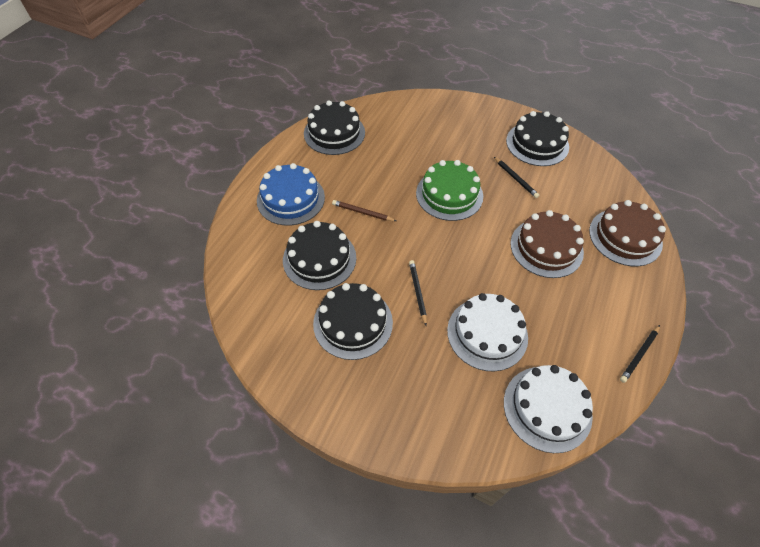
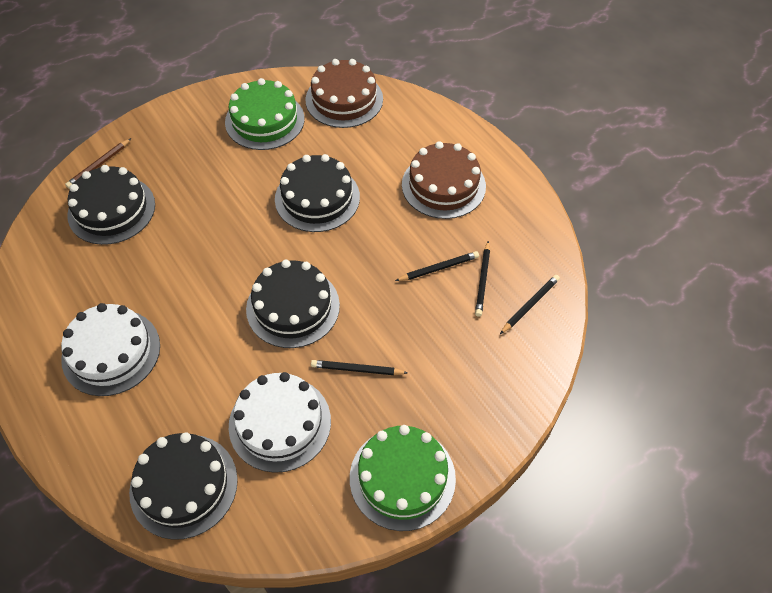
black pencil: [409,260,427,326] [494,157,539,198] [620,325,660,383] = 3 -> [311,360,408,375] [395,251,479,281] [475,241,490,317] [500,275,560,334] = 4
blue cake: [257,163,325,225] = 1 -> none = 0
green cake: [416,160,483,221] = 1 -> [225,78,305,150] [350,425,456,531] = 2

